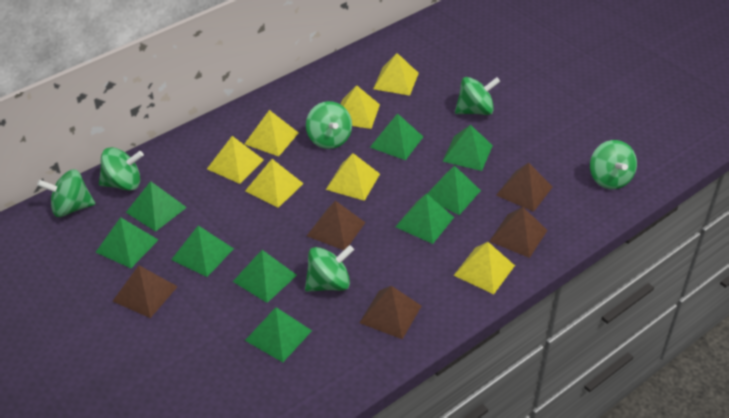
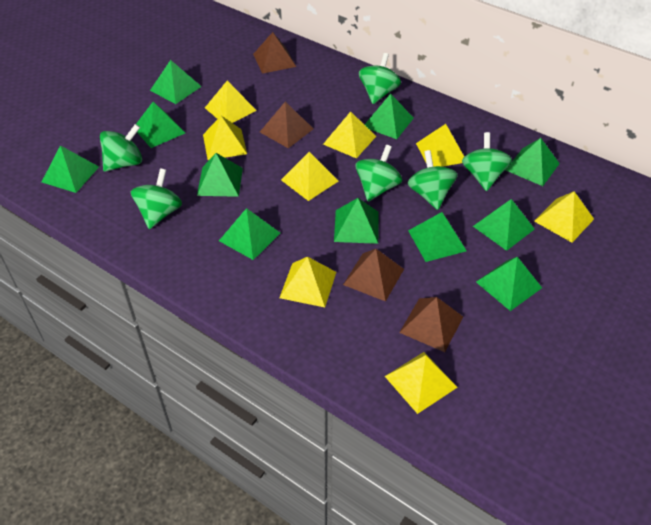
brown pyramid: [113,265,178,318] [307,201,366,250] [359,286,421,339] [489,207,547,258] [496,162,552,212] = 5 -> [253,32,296,74] [260,102,313,148] [343,249,404,302] [399,297,463,352] = 4
green pyramid: [96,217,158,268] [126,181,187,232] [171,226,234,277] [233,250,297,303] [245,307,312,362] [370,113,423,160] [395,193,454,244] [427,165,481,215] [442,125,493,171] = 9 -> [42,145,99,193] [136,102,185,148] [150,60,202,104] [197,153,243,197] [219,208,280,260] [334,198,379,244] [364,94,414,139] [408,212,467,262] [473,199,534,251] [476,257,542,311] [506,138,560,186] = 11
yellow pyramid: [207,136,264,184] [245,110,299,156] [245,159,304,208] [326,153,380,201] [341,85,380,129] [373,53,419,96] [453,242,515,294] = 7 -> [203,116,247,160] [205,81,257,123] [279,257,336,307] [281,152,338,201] [323,111,376,158] [385,352,457,414] [416,124,464,167] [534,191,594,243] = 8

